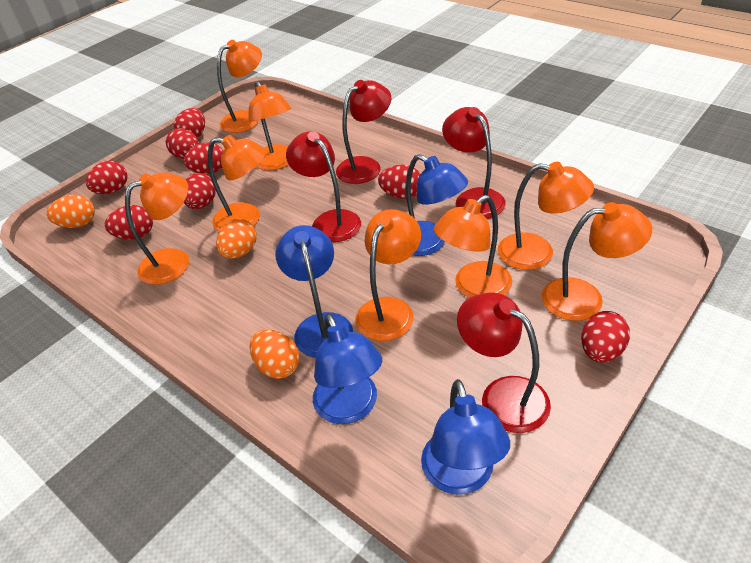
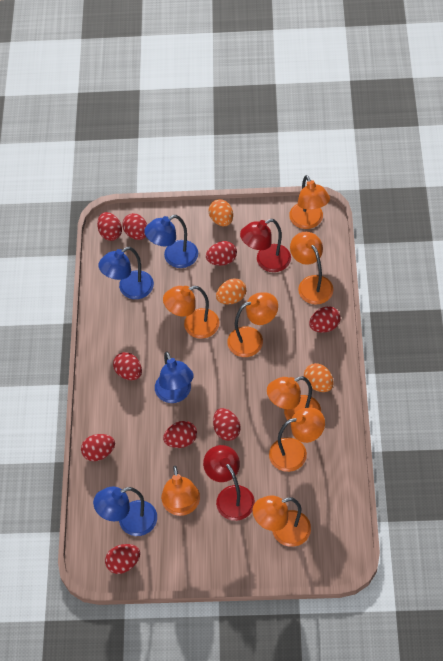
red egg: [86,161,128,194] [105,205,153,239] [166,128,200,159] [174,108,205,138] [184,143,223,174] [184,173,216,209] [378,165,420,199] [581,311,630,363] = 8 -> [81,434,115,461] [97,212,122,241] [105,544,140,574] [113,352,142,380] [122,213,147,240] [163,421,197,448] [206,241,237,266] [213,408,241,441] [309,306,341,333] = 9
red lamp: [286,131,361,242] [336,80,391,184] [442,107,506,219] [457,292,551,433] = 4 -> [203,445,255,521] [240,219,291,272] = 2

